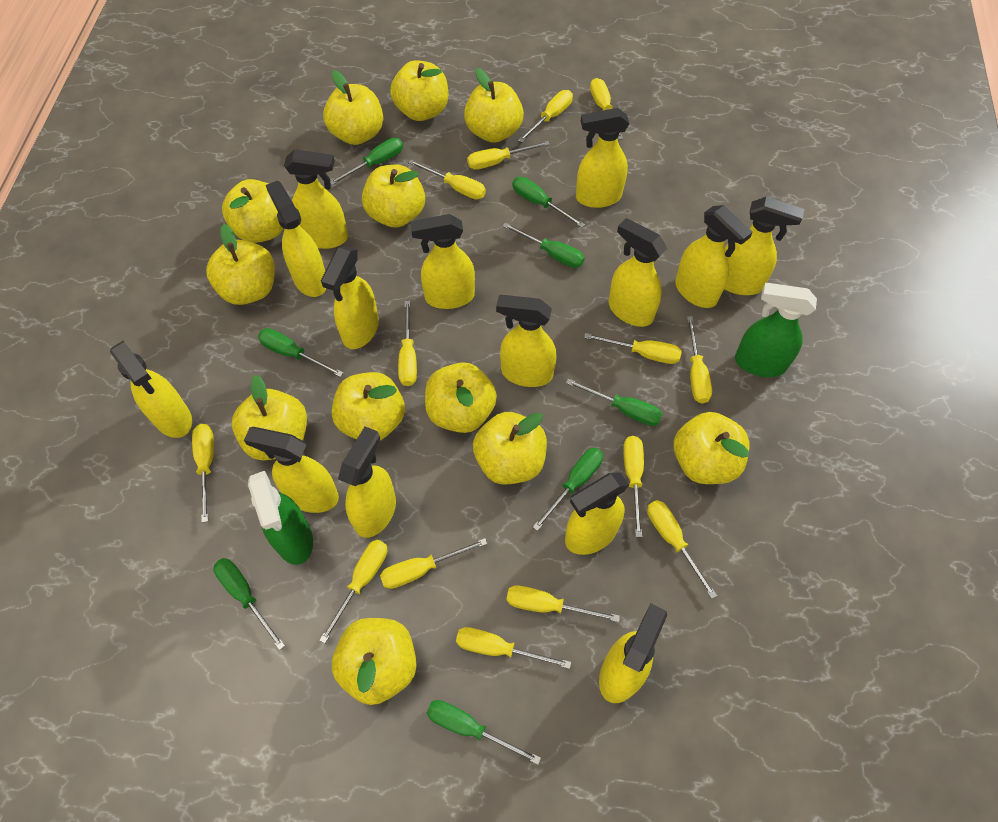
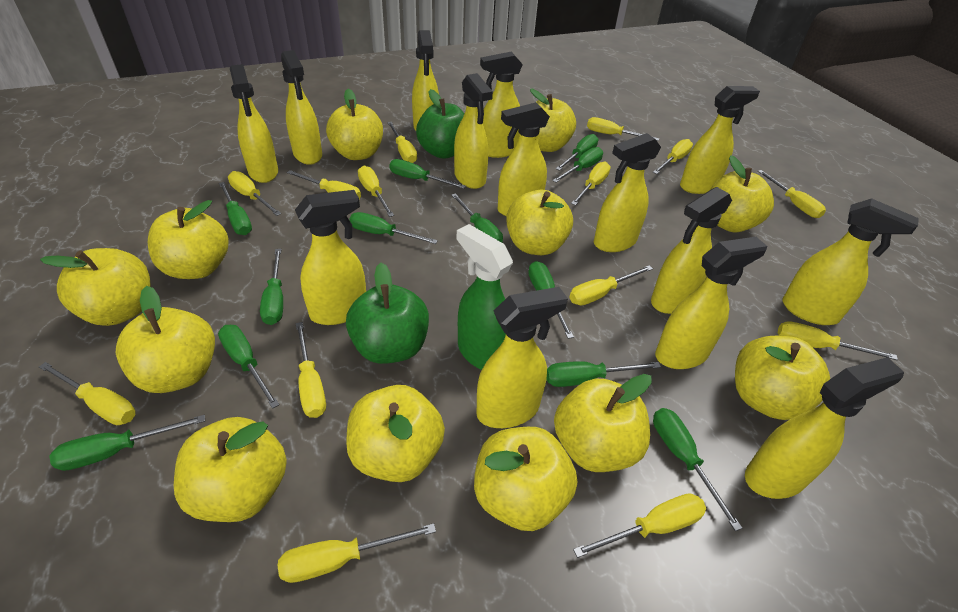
green apple: none = 0 -> [346,263,429,364] [416,89,464,159] = 2
green screwdriver: [214,558,285,650] [258,328,343,377] [330,138,403,185] [427,700,541,765] [502,223,585,268] [512,177,585,228] [533,448,603,531] [566,378,662,426] = 8 -> [49,415,205,471] [218,325,280,409] [219,182,252,235] [260,249,283,325] [349,212,438,244] [389,159,466,189] [451,193,503,243] [528,261,574,339] [547,361,661,387] [552,147,603,183] [556,134,598,171] [653,408,742,531] = 12
green spray bottle: [248,471,313,565] [735,283,817,377] = 2 -> [457,224,513,370] = 1

